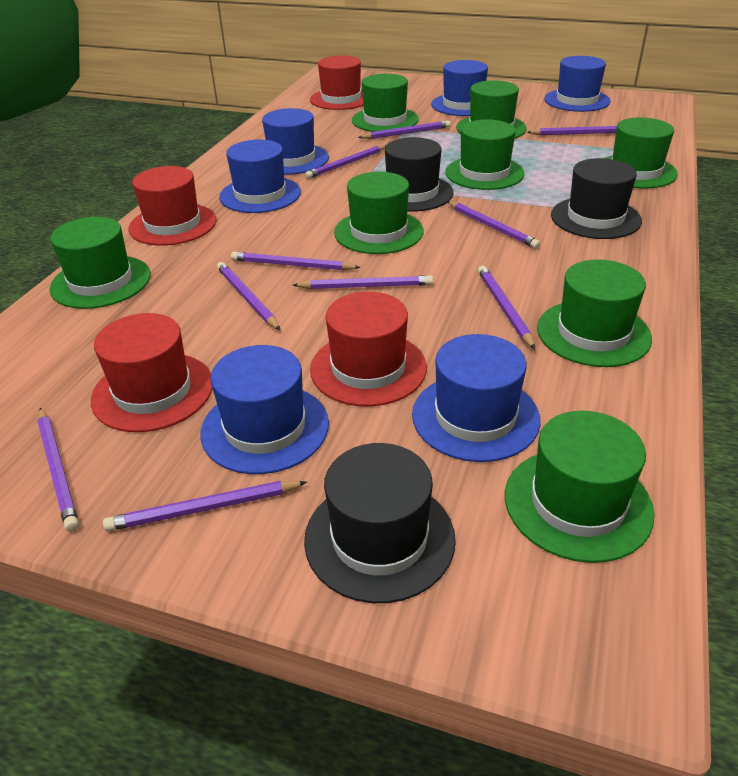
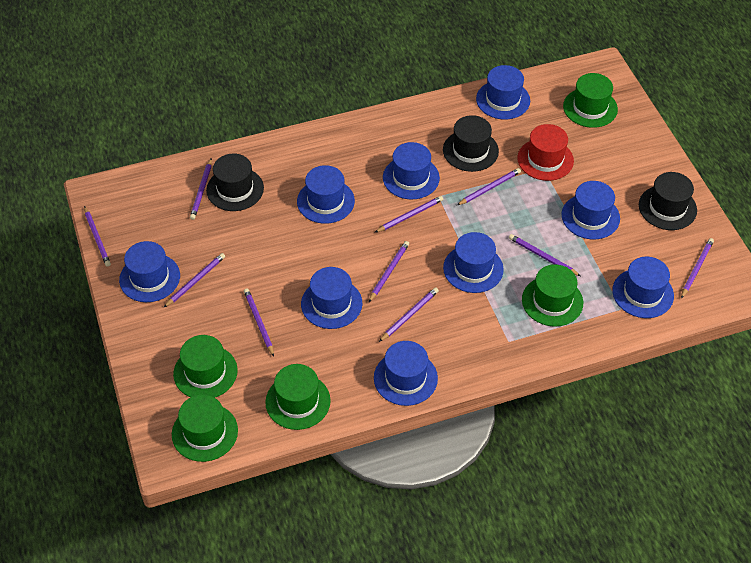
blue hat: [200,345,329,474] [219,139,301,213] [262,108,329,175] [412,334,540,462] [431,60,488,116] [544,56,611,112] = 6 -> [119,241,180,302] [297,165,355,224] [301,267,362,329] [374,341,438,406] [383,142,440,199] [443,232,504,293] [476,65,530,119] [561,181,620,239] [612,257,674,318] = 9
green hat: [50,217,151,309] [334,172,424,254] [352,74,419,132] [445,119,525,190] [456,80,527,139] [505,411,654,563] [537,260,652,367] [605,117,678,188] = 8 -> [172,395,238,462] [173,335,238,398] [265,364,331,430] [522,264,583,327] [563,73,618,128] = 5
red hat: [91,313,213,432] [128,166,216,246] [310,55,364,110] [310,292,427,406] = 4 -> [517,124,574,181] = 1

